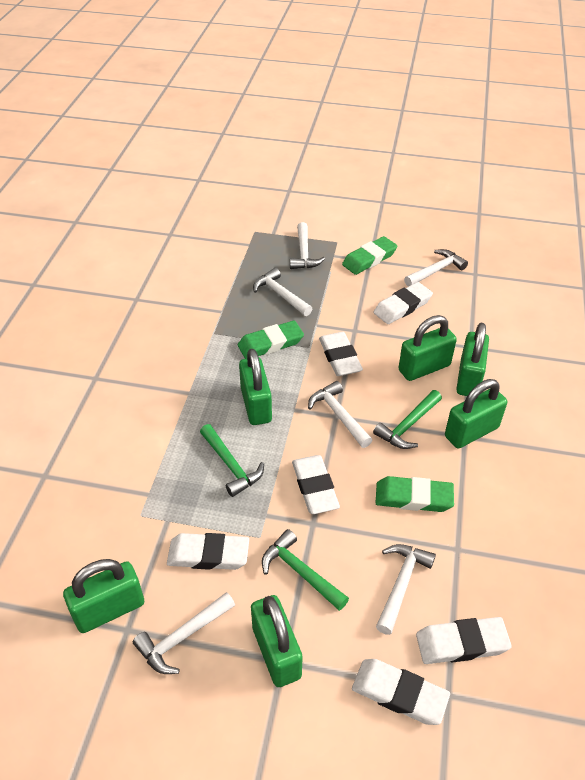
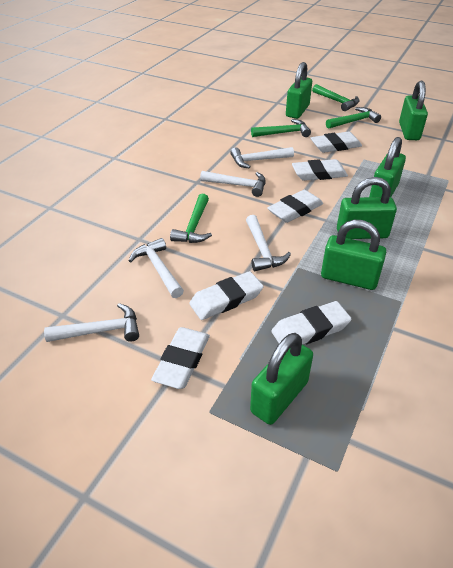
green eraser: [238,320,304,359] [342,236,398,275] [376,476,454,512] = 3 -> none = 0
green hammer: [200,424,264,497] [262,529,349,611] [373,390,442,449] = 3 -> [170,194,212,243] [251,119,311,137] [312,84,359,111] [326,107,381,129] = 4
white hammer: [133,592,235,674] [253,268,312,316] [290,222,325,269] [308,381,372,448] [376,544,436,635] [404,249,468,287] = 6 -> [44,303,139,342] [129,238,184,298] [200,171,266,197] [230,147,294,168] [246,215,291,271] = 5

